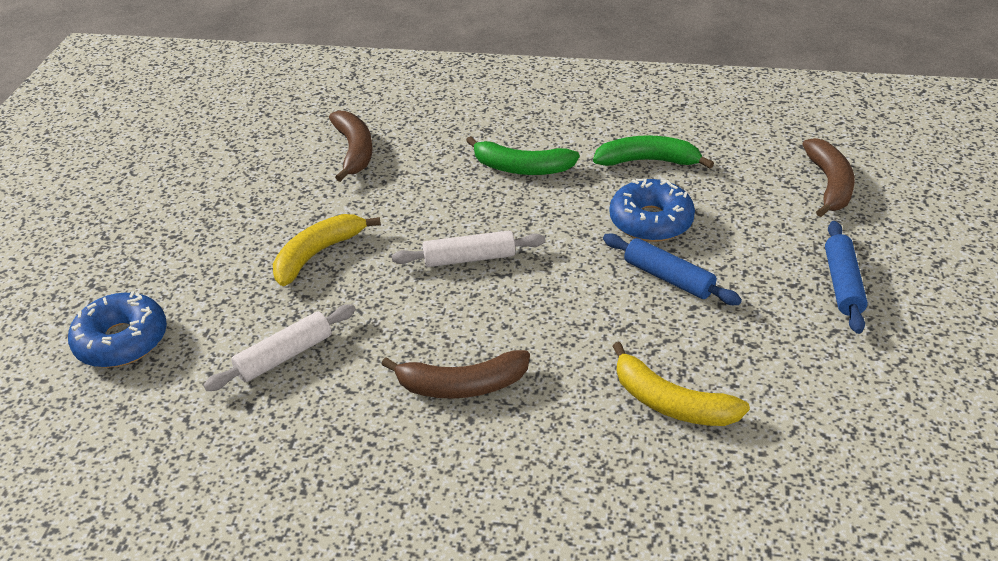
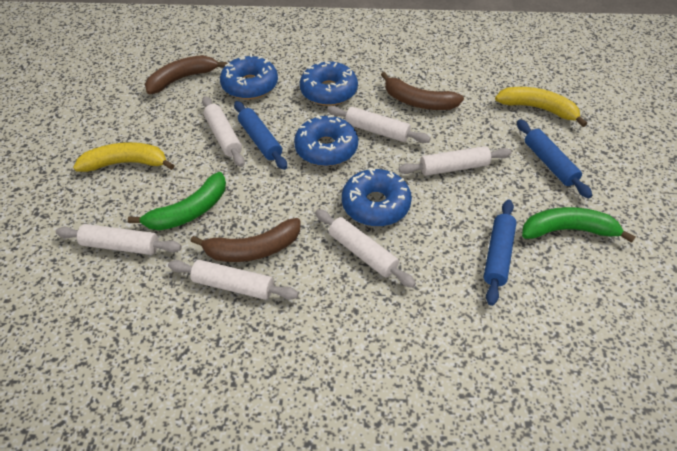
blue donut: [68,291,167,368] [610,178,695,242] = 2 -> [220,54,278,99] [294,115,358,166] [300,62,358,106] [342,168,412,226] = 4
blue rolling pin: [603,233,742,305] [825,221,868,334] = 2 -> [234,101,287,170] [483,200,517,306] [517,120,592,198] = 3
white rolling pin: [203,304,356,391] [392,230,545,267] = 2 -> [56,224,182,255] [168,260,299,300] [202,96,245,167] [315,209,416,288] [327,106,431,143] [398,146,512,176] = 6

